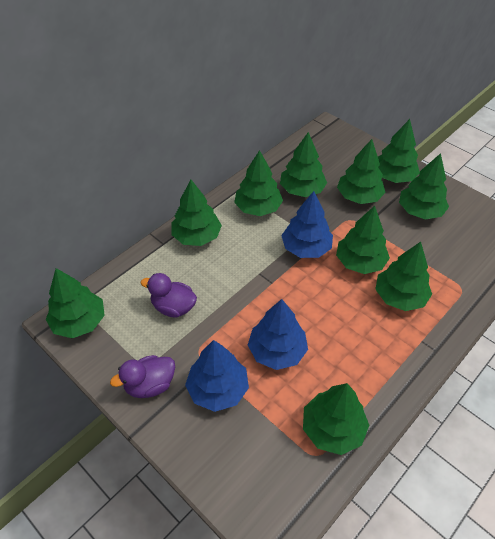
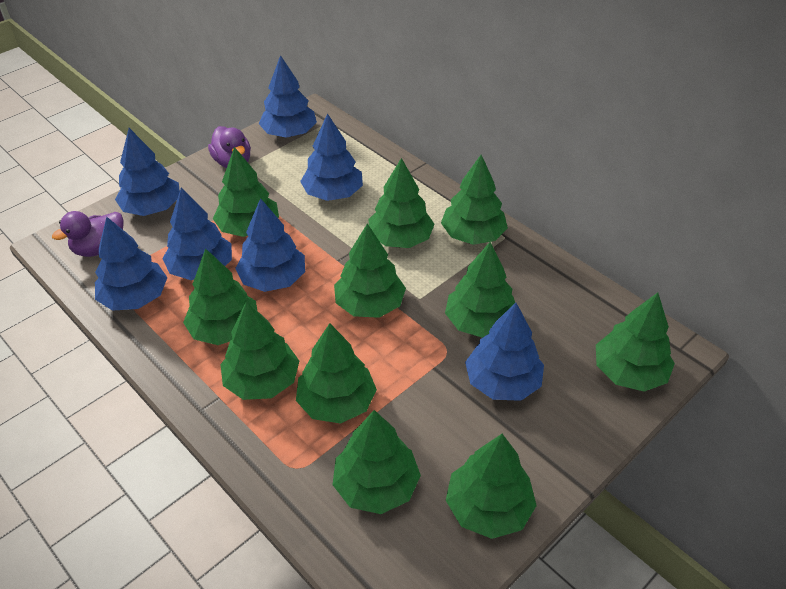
blue tree: [185,340,249,412] [248,299,308,370] [281,191,333,258] = 3 -> [95,217,168,311] [115,128,180,216] [162,187,232,280] [235,198,305,292] [259,55,317,138] [300,113,363,201] [465,303,544,401] = 7
green tree: [46,268,105,338] [172,180,222,246] [234,150,283,216] [280,132,327,197] [303,383,369,455] [336,206,390,274] [337,139,386,204] [375,242,432,311] [378,119,420,183] [399,153,449,220] = 10 -> [183,248,257,345] [213,147,279,237] [220,301,299,400] [296,323,377,424] [333,410,421,514] [334,223,406,318] [368,158,434,248] [441,155,508,245] [445,242,515,338] [446,434,537,539] [596,293,675,392] = 11

